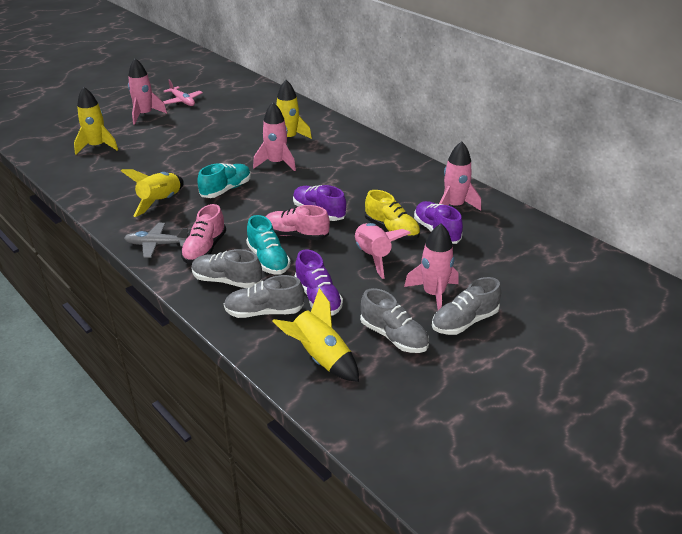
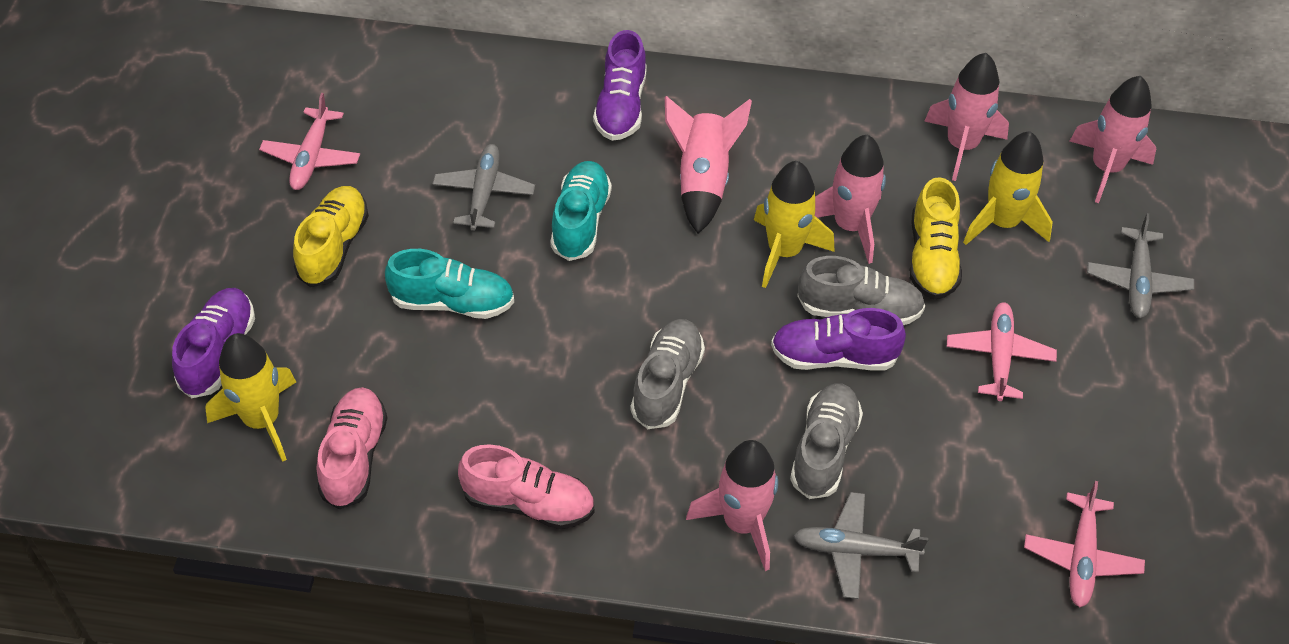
grey plane: [124,223,189,258] = 1 -> [433,144,535,231] [793,492,928,599] [1087,213,1194,318] = 3
grey shoe: [191,249,262,288] [224,275,304,318] [360,288,429,353] [432,277,501,335] = 4 -> [631,319,705,429] [790,383,863,499] [797,256,925,325] = 3
pink plane: [163,80,203,106] = 1 -> [259,93,360,190] [947,302,1057,401] [1024,481,1145,607] = 3
yellow rocket: [74,87,118,155] [121,169,184,217] [272,288,359,382] [276,80,312,139] = 4 -> [205,333,296,462] [754,161,835,288] [963,131,1053,245] = 3
yellow shoe: [365,190,420,240] = 1 -> [293,186,369,287] [910,177,962,300] = 2

